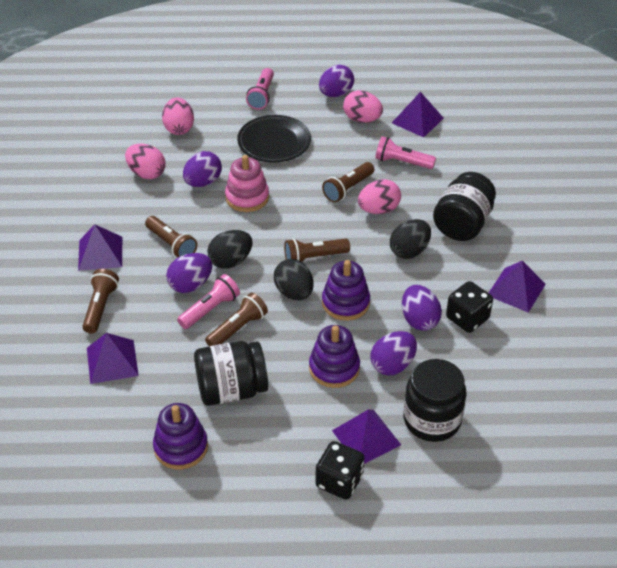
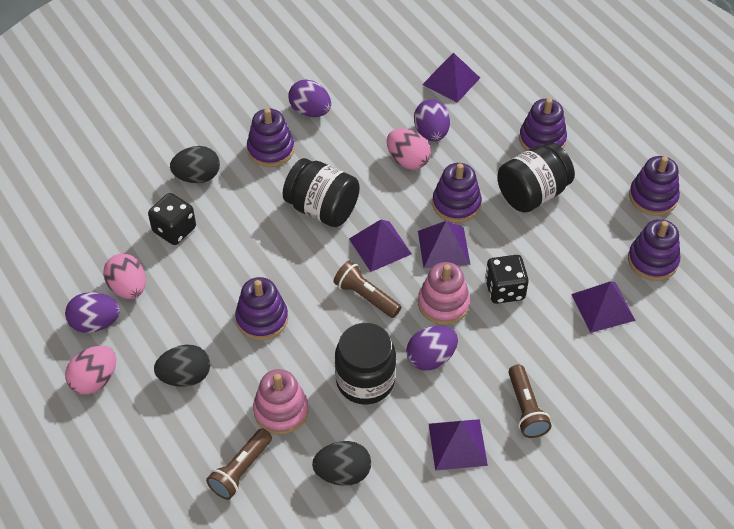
black plate: [237,115,311,163] = 1 -> none = 0
brown flashlight: [82,269,119,334] [145,216,197,258] [205,292,268,346] [284,238,350,262] [322,162,374,203] = 5 -> [206,428,272,500] [334,261,401,318] [508,364,552,438] = 3
pink egg: [125,143,166,179] [162,98,194,135] [343,90,383,123] [358,179,401,214] = 4 -> [65,346,116,395] [103,253,146,299] [387,129,431,170] = 3
pink flashlight: [177,274,240,329] [246,68,274,110] [375,136,436,169] = 3 -> none = 0
pink stacking toy: [225,155,269,212] = 1 -> [253,369,309,435] [418,262,470,325] = 2
purple egg: [166,253,212,293] [183,151,222,187] [319,65,354,97] [370,331,417,376] [402,285,442,331] = 5 -> [65,292,120,333] [288,79,331,117] [406,326,458,370] [414,99,450,141] = 4
purple stacking toy: [153,403,208,470] [309,325,360,388] [322,260,370,321] = 3 -> [235,277,288,340] [247,108,294,167] [432,163,482,223] [519,98,567,151] [628,219,680,281] [629,156,680,216] = 6

